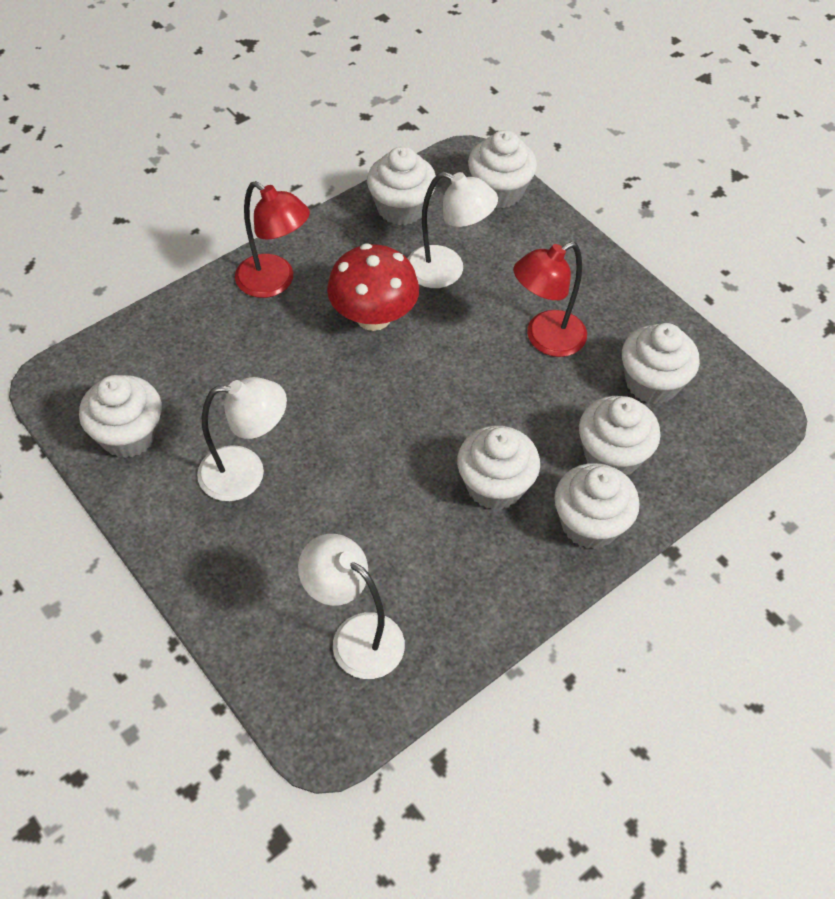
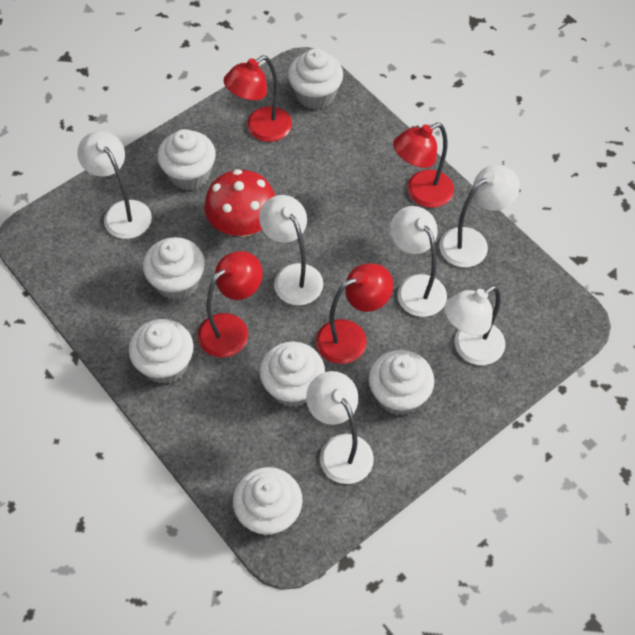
red lamp: [235,181,310,298] [513,242,587,357] = 2 -> [198,251,263,358] [223,55,292,142] [316,263,393,364] [393,123,454,208] = 4
white lamp: [197,377,287,501] [298,534,405,679] [407,172,498,288] = 3 -> [77,131,152,239] [259,195,323,305] [306,371,374,484] [390,206,447,317] [440,165,520,267] [444,285,505,365] = 6

